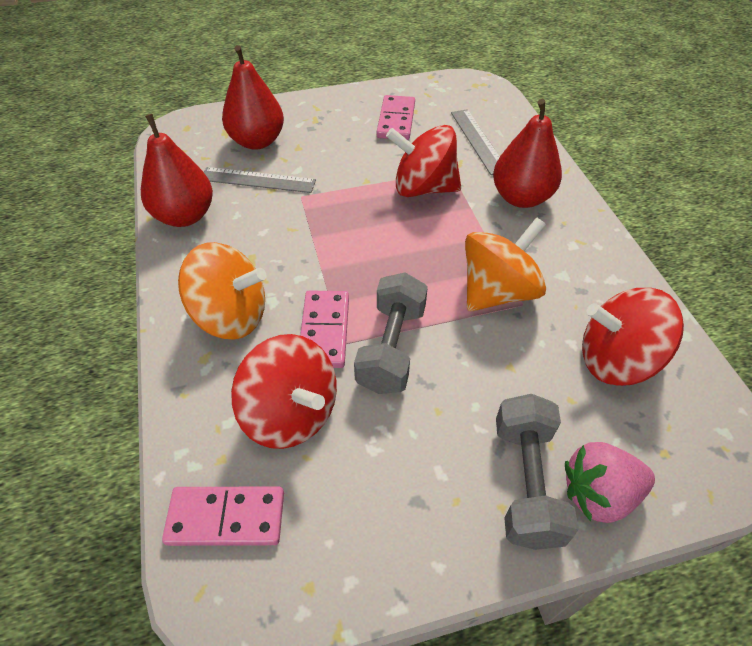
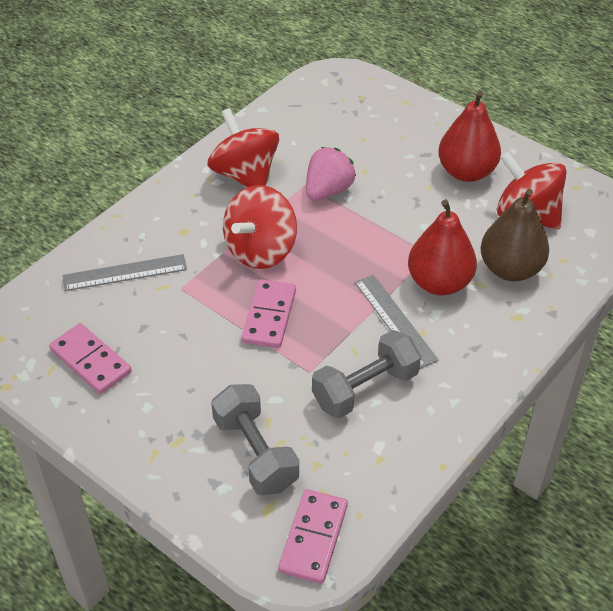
brown pear: none = 0 -> [481,189,549,281] = 1
orange spinning top: [178,242,266,340] [465,217,546,312] = 2 -> none = 0
red pear: [141,114,213,227] [222,45,284,150] [493,99,562,208] = 3 -> [408,200,477,296] [438,91,501,182] = 2

